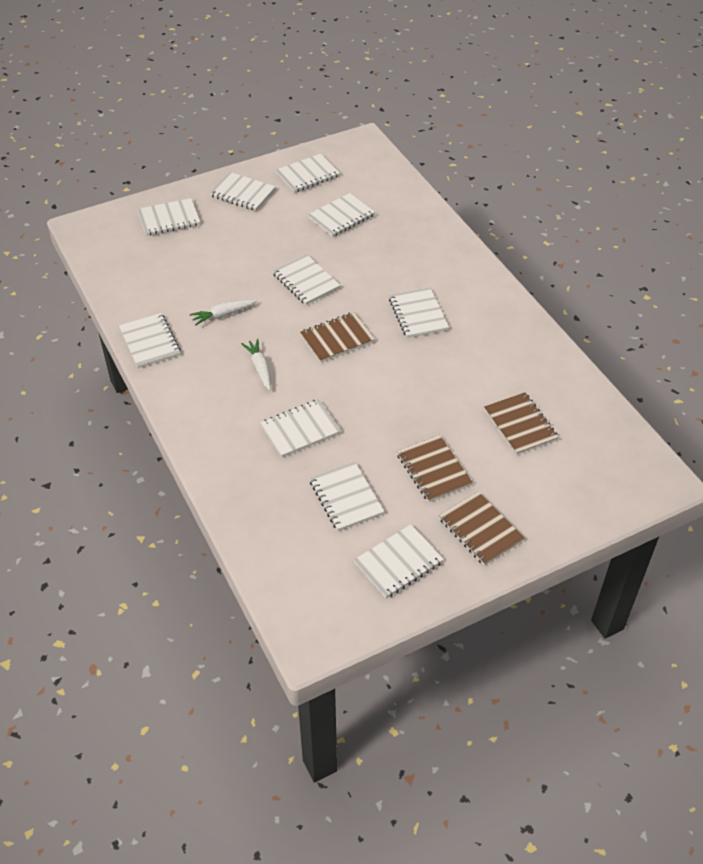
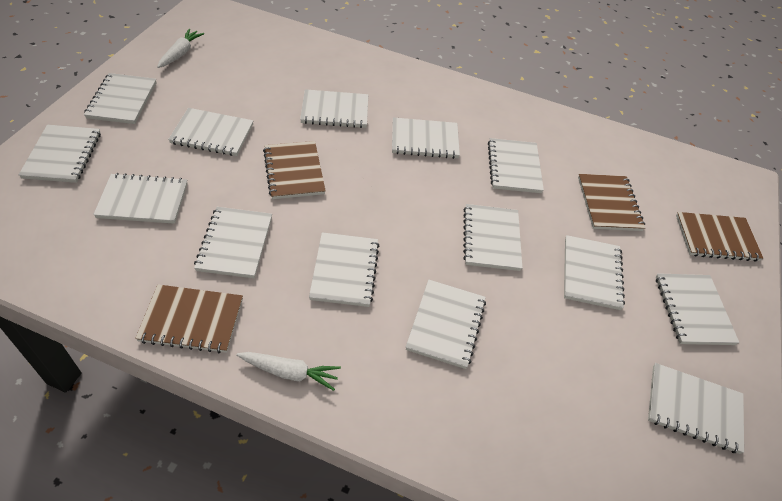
white notebook: [119,313,181,368] [137,198,200,236] [210,172,276,211] [260,399,341,457] [272,254,341,305] [275,154,340,193] [307,193,375,237] [310,461,384,531] [354,524,444,598] [389,287,449,338] = 10 -> [19,125,101,183] [84,73,157,124] [93,173,188,224] [168,108,253,156] [194,207,272,278] [300,89,368,128] [309,232,379,307] [392,117,460,159] [406,280,486,369] [463,204,522,271] [488,138,544,193] [564,235,625,310] [648,363,744,454] [656,273,739,345] = 14

